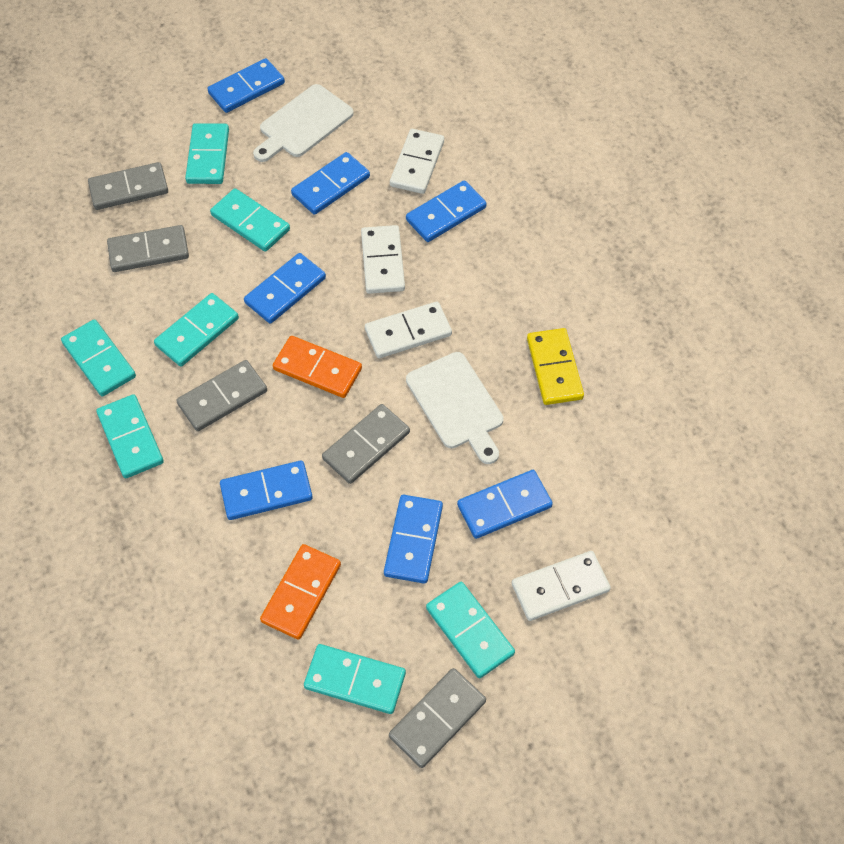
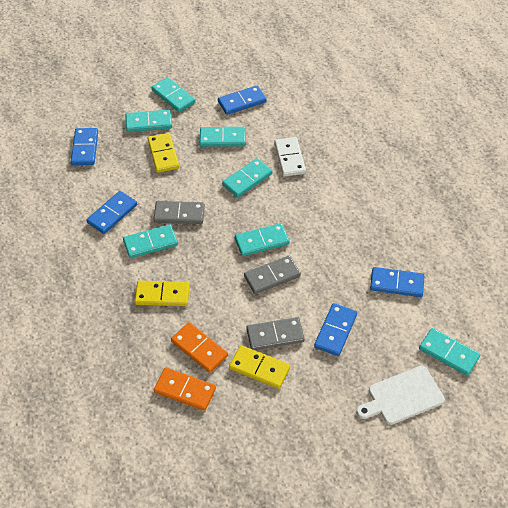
blue domino: [208,58,285,113] [220,460,313,520] [244,253,326,324] [291,152,370,215] [384,495,443,584] [406,180,487,242] [457,470,553,539] = 7 -> [71,128,98,165] [86,191,137,234] [218,86,266,115] [314,303,357,356] [370,267,424,297] = 5
grey domino: [88,162,168,210] [107,225,189,272] [176,360,267,431] [322,404,410,484] [389,668,486,768] = 5 -> [153,201,205,224] [244,255,301,294] [246,317,305,350] = 3
white cutting board: [253,84,354,162] [406,352,504,464] = 2 -> [356,366,445,425] = 1
white domino: [361,225,405,294] [365,301,452,358] [390,129,444,194] [512,551,611,621] = 4 -> [274,137,306,177] = 1
yellow domino: [527,328,584,405] = 1 -> [135,281,190,306] [148,133,179,173] [229,345,290,389] = 3

